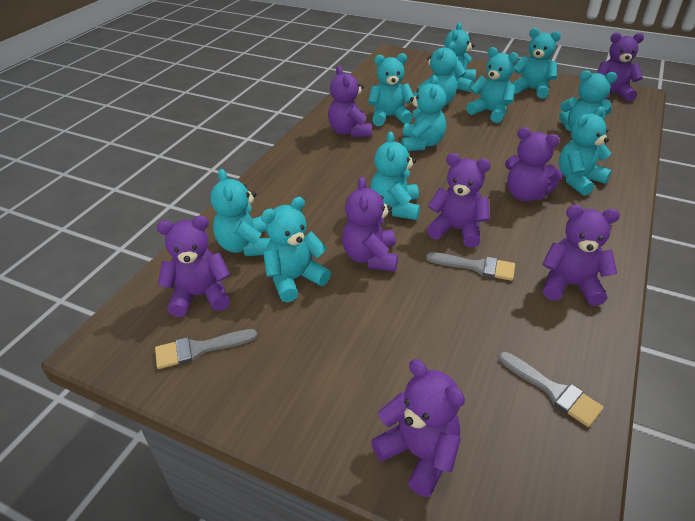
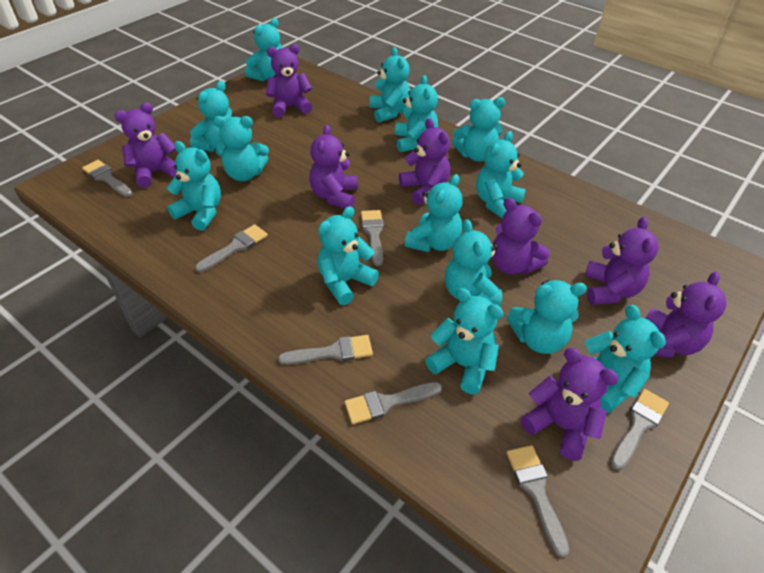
grey brush: [155,329,257,369] [426,252,515,281] [499,352,604,427] = 3 -> [82,160,132,197] [195,224,268,272] [278,335,373,365] [344,382,442,424] [361,210,384,266] [506,445,570,557] [610,389,669,470] = 7
turquoise teddy bear: [211,169,270,256] [261,197,331,302] [368,53,414,126] [370,132,420,220] [402,75,446,151] [414,42,457,105] [444,23,476,92] [466,47,519,123] [512,28,561,99] [559,70,617,131] [559,107,612,196] = 11 -> [167,141,221,231] [190,81,232,152] [214,116,269,181] [245,18,282,82] [317,206,379,305] [370,47,411,123] [395,75,438,152] [405,174,462,252] [425,288,504,394] [445,219,502,306] [452,97,505,162] [476,131,526,218] [506,280,587,354] [585,305,666,414] = 14

